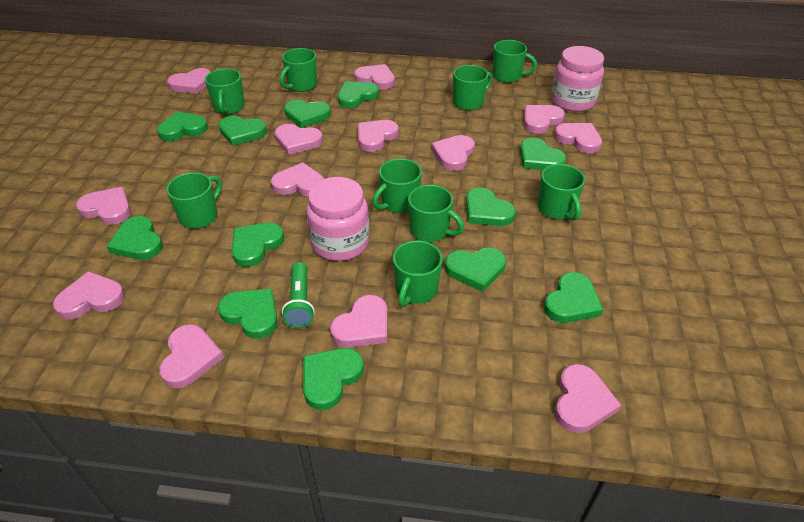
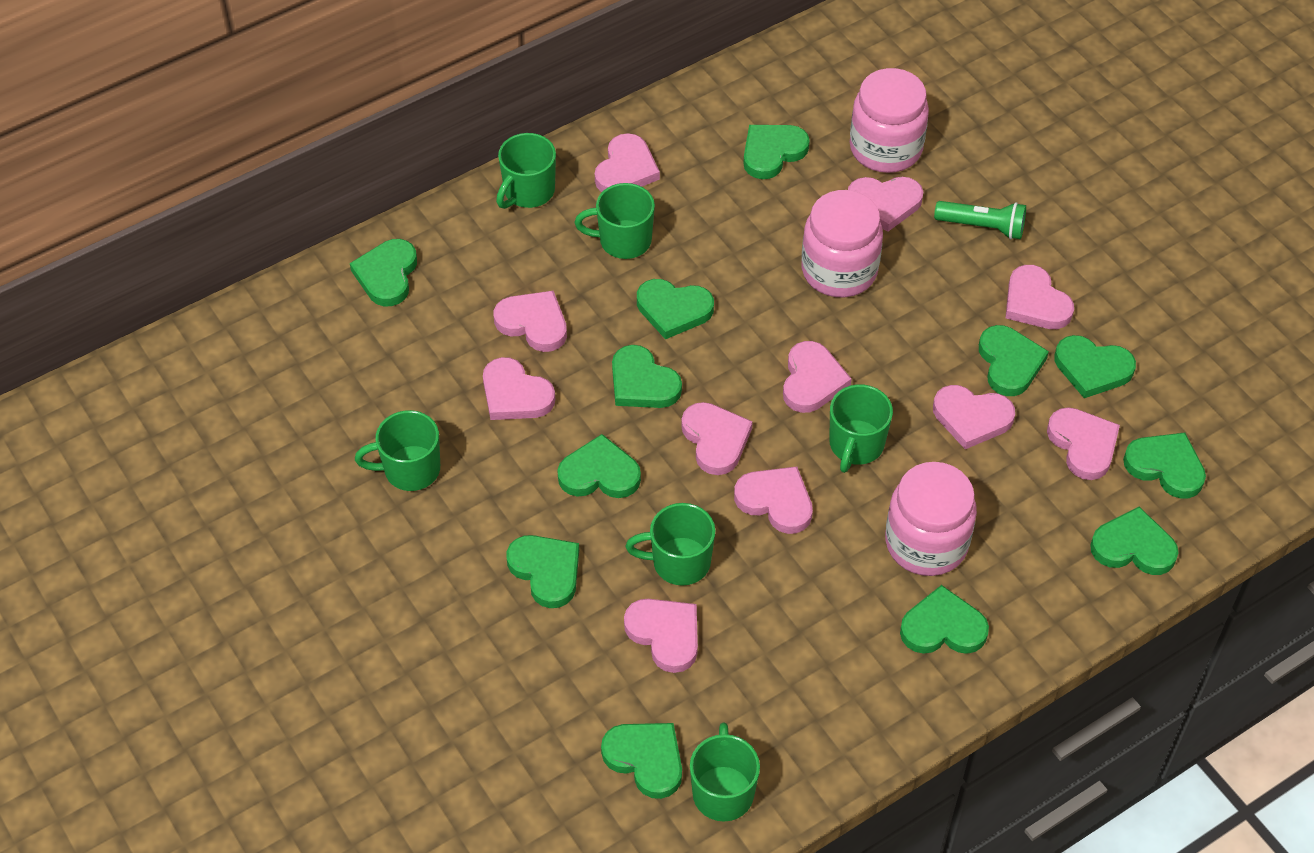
green mug: [166,172,222,229] [205,68,245,114] [280,48,317,92] [372,158,422,213] [393,240,442,307] [408,185,464,242] [453,65,493,110] [492,40,537,83] [538,164,585,221] = 9 -> [355,410,440,491] [496,133,556,209] [575,183,655,259] [626,503,716,586] [690,723,760,822] [829,384,893,473] = 6
pink heart: [53,271,125,319] [76,187,131,225] [159,324,224,388] [167,68,211,94] [271,163,324,196] [275,124,323,155] [330,295,387,348] [354,64,395,90] [358,120,399,152] [431,135,475,171] [524,105,565,134] [554,123,602,153] [555,364,621,433] = 13 -> [483,357,555,420] [494,291,567,352] [595,133,660,192] [624,599,698,673] [681,402,753,475] [734,466,813,534] [783,341,852,413] [848,177,923,232] [933,385,1015,449] [1005,265,1074,329] [1047,407,1120,480] = 11
pink jar: [306,177,369,261] [551,46,604,112] = 2 -> [801,190,883,297] [850,68,929,173] [885,462,977,576] = 3

